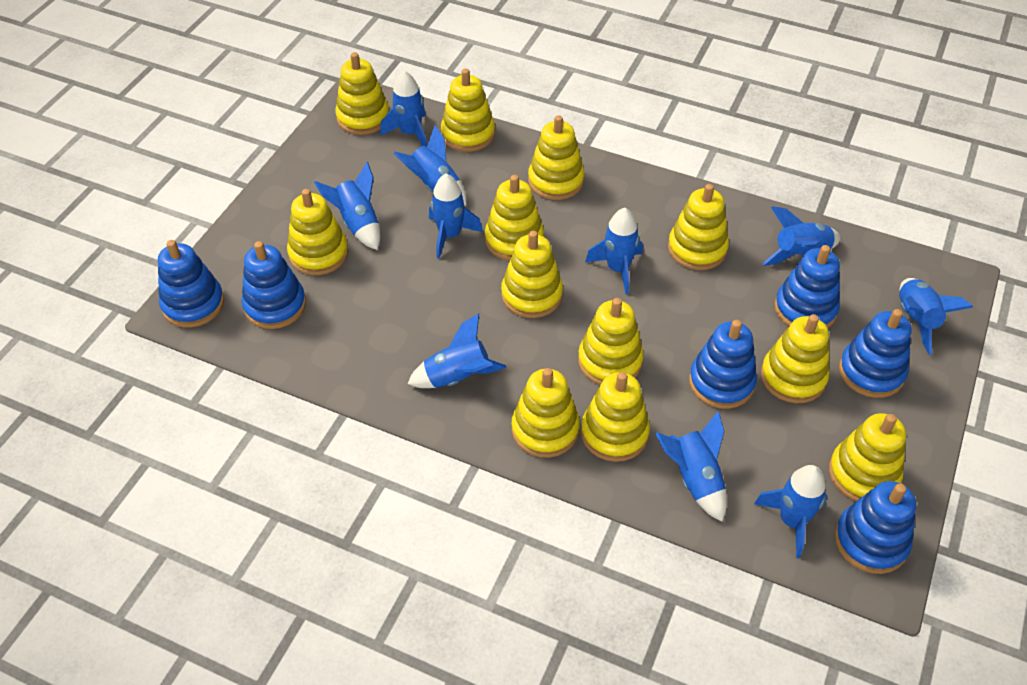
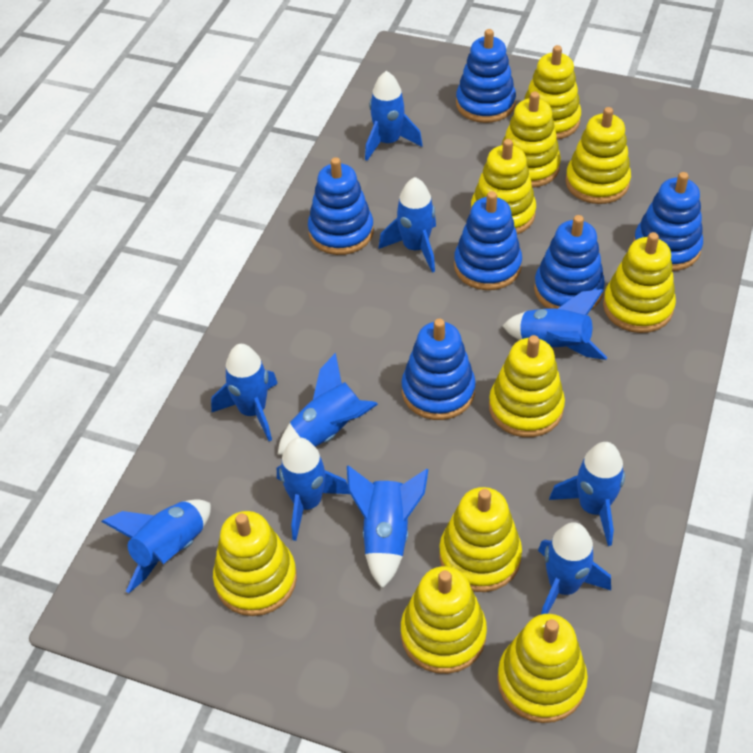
yellow stacking toy: [287,189,348,275] [335,52,389,135] [441,69,495,152] [485,175,544,261] [501,231,563,318] [512,368,580,458] [528,115,585,200] [578,298,644,385] [581,372,650,462] [668,184,729,270] [761,314,830,403] [829,413,906,501] = 12 -> [213,511,297,616] [401,566,487,674] [439,487,522,592] [471,139,536,234] [489,335,565,437] [497,614,588,723] [502,92,561,188] [524,45,581,140] [565,107,631,204] [603,232,676,333] = 10

